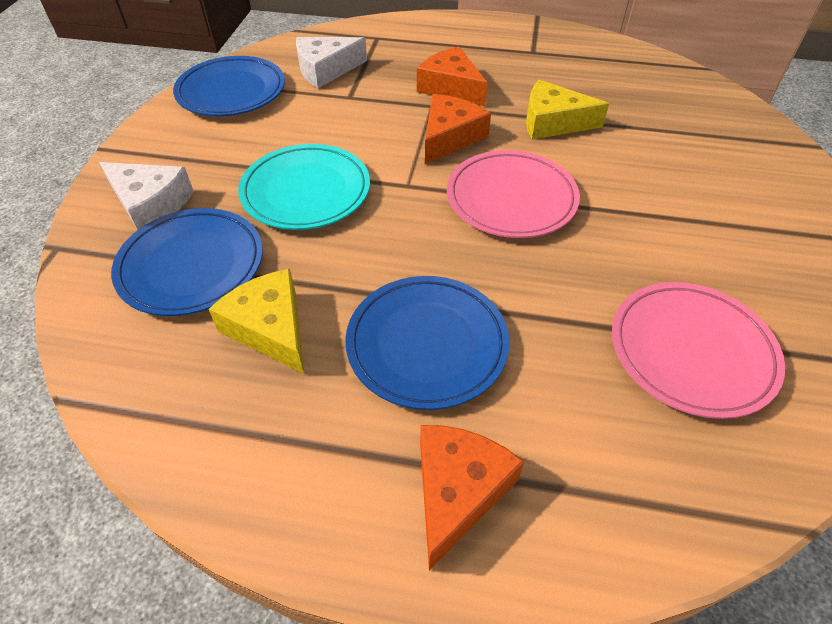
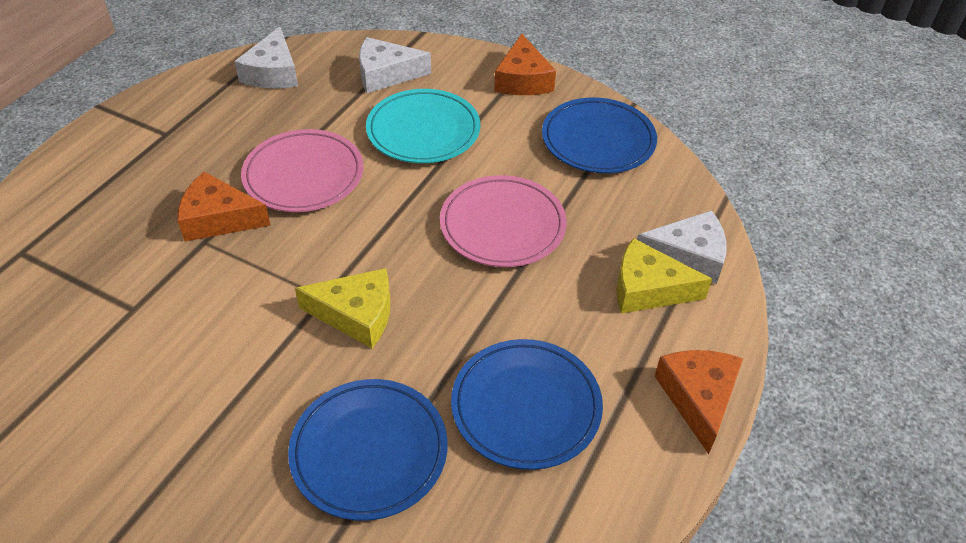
white cheese: [99,162,194,230] [296,37,367,88] = 2 -> [234,27,298,89] [359,37,431,93] [637,210,727,284] = 3

